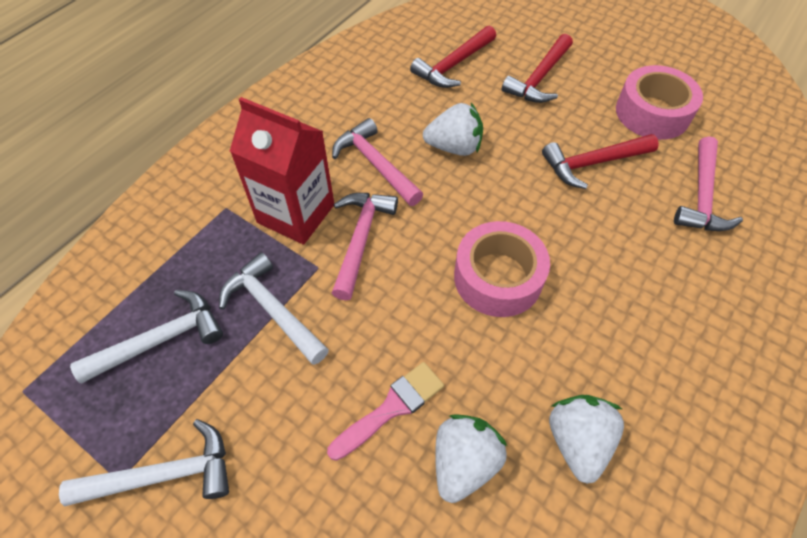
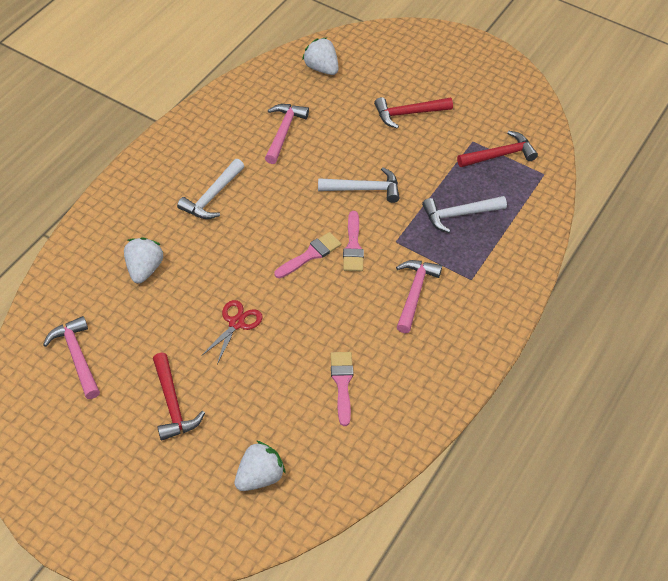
pink brush: [327,362,444,461] = 1 -> [275,232,341,278] [331,352,354,426] [343,211,364,271] = 3
pink tape: [454,221,550,317] [616,65,703,140] = 2 -> none = 0
red carton: [230,97,334,244] = 1 -> none = 0
red scissors: none = 0 -> [201,300,263,364] = 1

